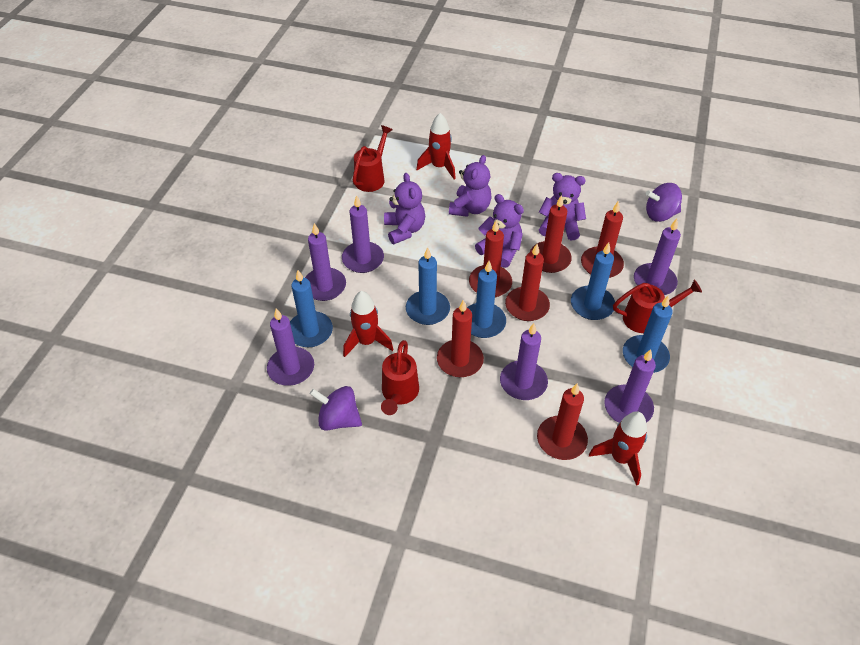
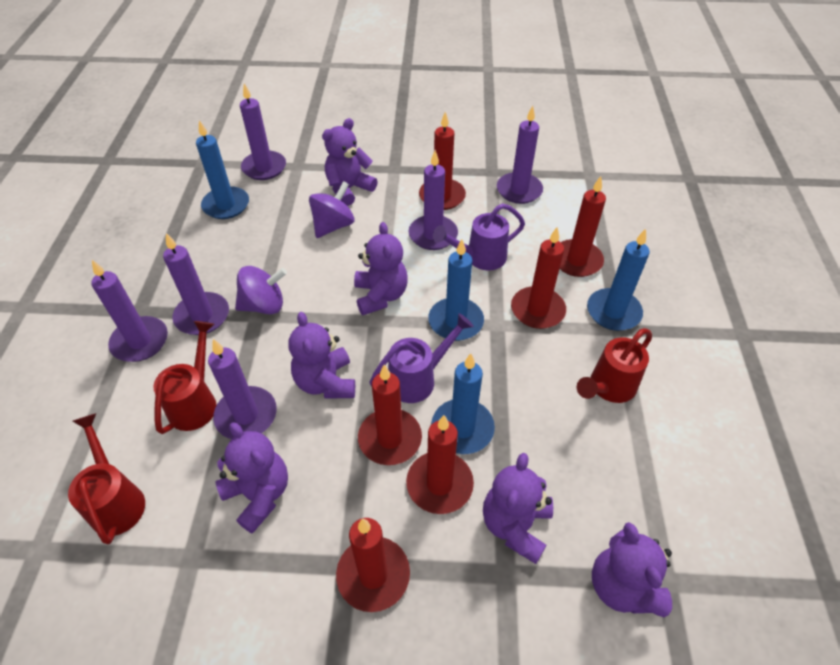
blue candle: [290,270,333,347] [406,247,450,325] [467,261,506,338] [571,243,615,320] [623,295,673,373] = 5 -> [196,120,249,219] [428,239,484,341] [431,353,495,454] [587,229,650,331] = 4
purple teddy bear: [384,173,425,244] [449,155,492,217] [475,194,524,268] [539,173,586,240] = 4 -> [215,422,288,534] [289,312,355,399] [322,118,378,206] [354,222,408,315] [483,453,553,564] [592,522,672,617] = 6
purple watering can: none = 0 -> [370,313,474,403] [433,203,525,270] = 2
red rocket: [343,291,393,357] [416,113,456,179] [589,411,647,486] = 3 -> none = 0

